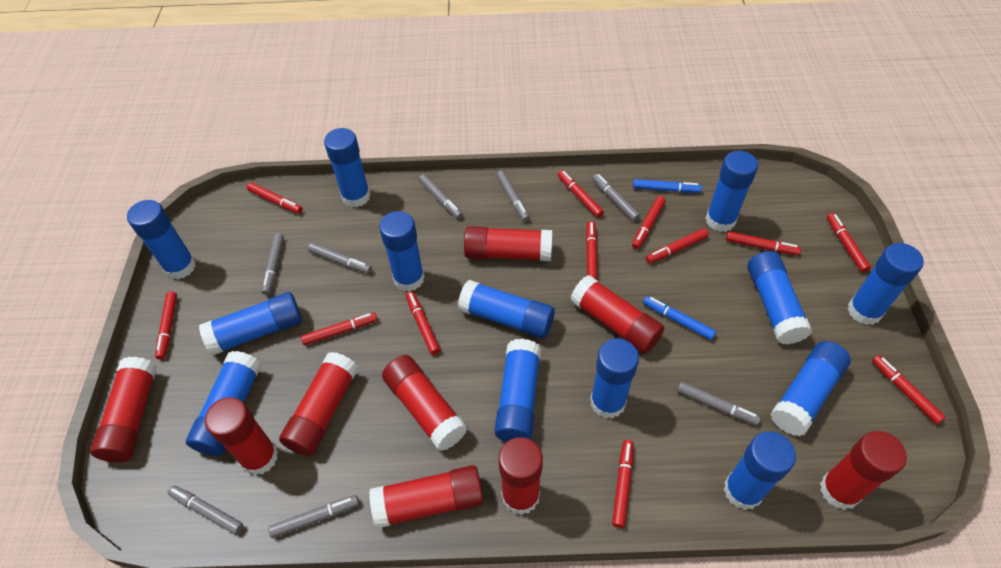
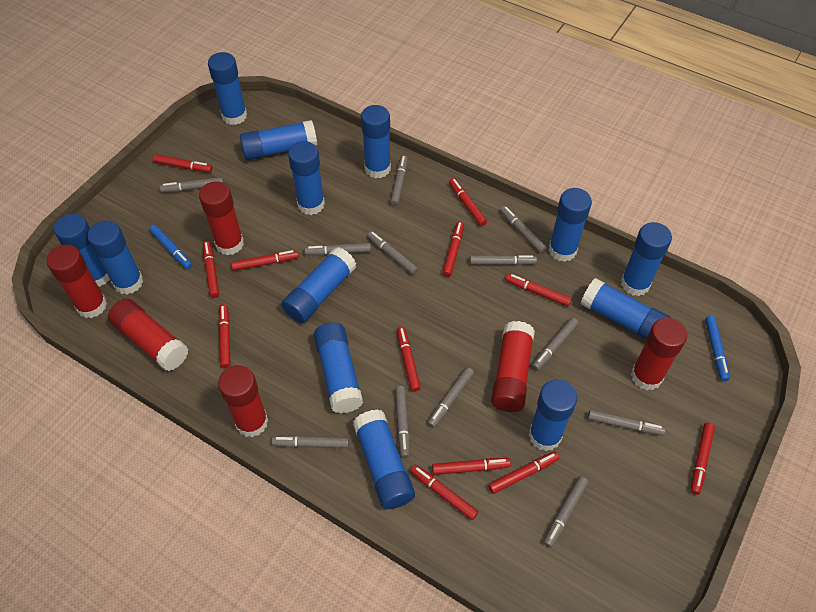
grey marker: [167,485,244,535] [262,233,284,295] [268,495,359,538] [308,243,372,274] [419,174,463,219] [496,170,530,222] [592,174,640,221] [677,382,761,425] = 8 -> [160,177,224,193] [271,435,349,448] [304,243,371,255] [367,231,418,275] [390,155,408,206] [395,386,410,458] [427,367,474,428] [470,255,537,265] [500,206,547,253] [532,317,579,371] [543,476,588,548] [588,410,666,436] = 12
red glue stick: [90,357,157,462] [205,397,278,475] [279,352,358,456] [369,465,484,529] [382,355,468,451] [464,226,552,261] [499,437,543,515] [570,275,664,354] [820,431,907,510] = 9 -> [47,245,107,318] [108,299,188,371] [199,181,244,255] [218,365,268,437] [491,321,535,412] [631,318,687,390] = 6

